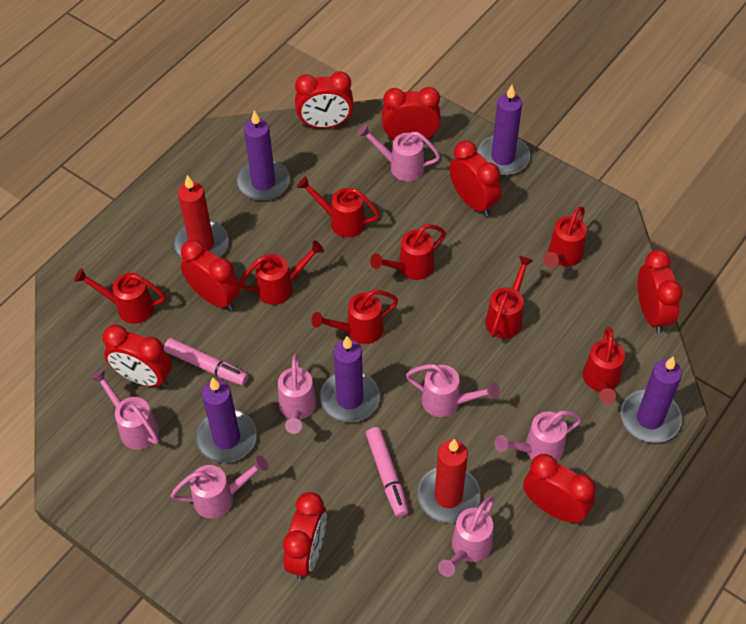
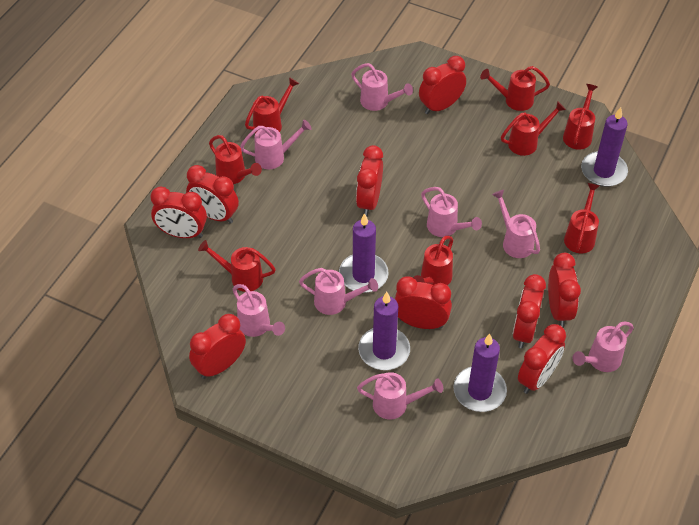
pink marker: [164,338,248,386] [366,427,409,517] = 2 -> none = 0
pink watering can: [91,369,159,450] [170,456,269,519] [278,354,317,434] [358,124,440,181] [406,364,500,417] [438,496,495,577] [495,410,582,461] = 7 -> [233,284,285,337] [240,120,312,169] [299,268,378,315] [351,63,413,111] [357,372,443,419] [421,187,482,237] [492,190,540,258] [572,321,634,372] = 8
purple candle: [195,378,257,463] [236,110,290,201] [320,336,380,423] [477,85,530,175] [620,356,682,443] = 5 -> [339,213,389,293] [358,292,410,370] [454,334,507,412] [581,107,628,187] = 4
red candle: [173,175,229,259] [417,439,480,523] = 2 -> none = 0
red clock: [102,325,172,387] [181,240,240,310] [283,492,327,579] [295,71,354,129] [382,87,441,141] [449,141,501,216] [523,454,595,523] [638,250,683,333] = 8 -> [150,187,207,238] [186,165,239,224] [189,314,246,379] [356,145,383,216] [395,276,452,329] [419,56,466,114] [513,274,546,348] [518,324,566,394] [548,253,581,327] = 9

